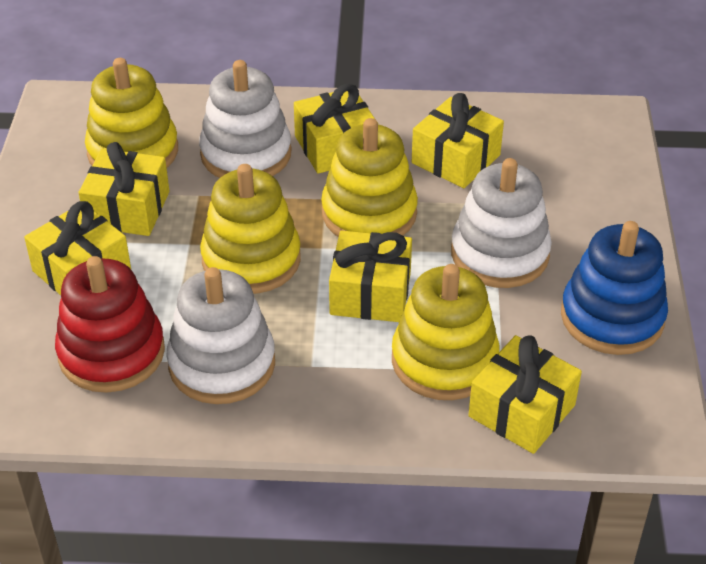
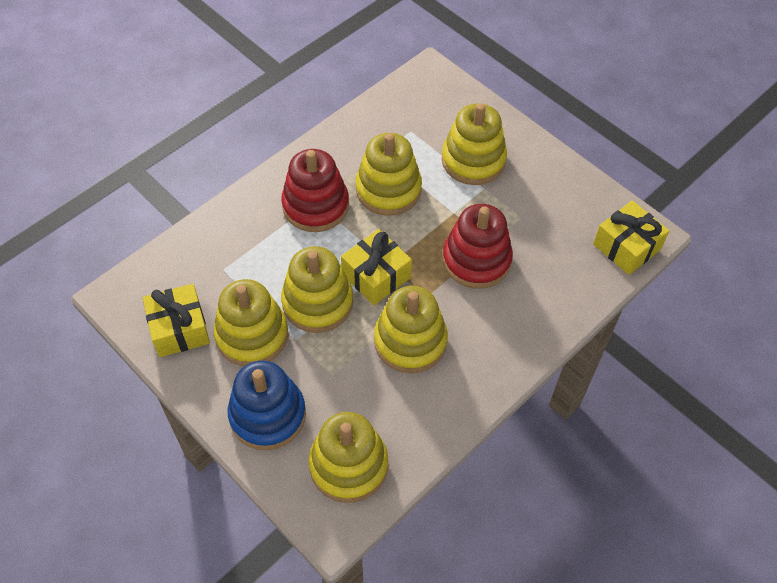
red stacking toy: [55,256,165,393] = 1 -> [281,149,349,232] [443,204,513,289] = 2
white stacking toy: [166,267,275,404] [199,60,292,178] [451,158,552,288] = 3 -> none = 0
yellow gift: [24,201,131,295] [79,142,170,236] [294,84,378,174] [329,231,412,322] [412,93,504,188] [468,335,582,454] = 6 -> [143,284,210,357] [341,229,412,305] [593,200,669,275] = 3
yellow stacking toy: [85,58,178,168] [200,164,301,294] [321,118,418,237] [392,264,500,400] = 4 -> [214,279,289,366] [281,246,353,333] [308,412,388,503] [356,133,422,216] [374,286,448,373] [442,103,507,185] = 6

